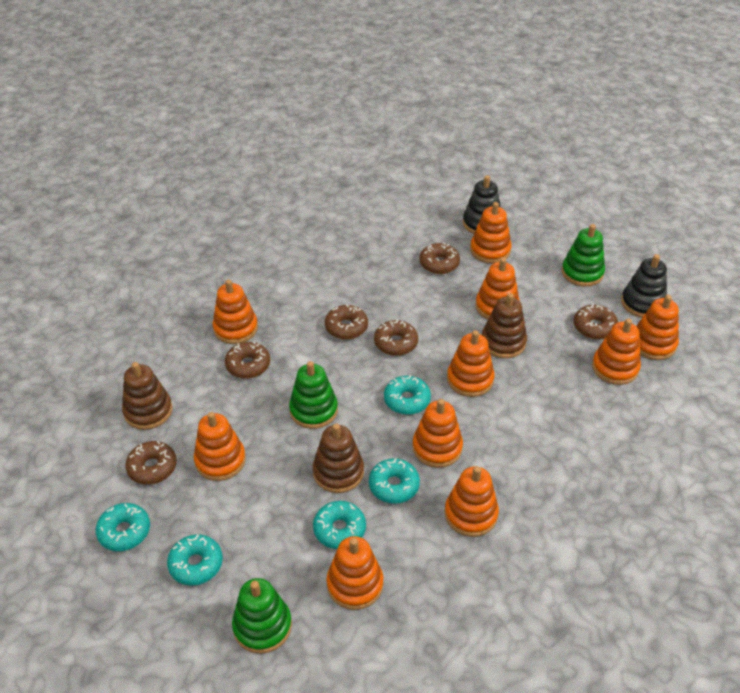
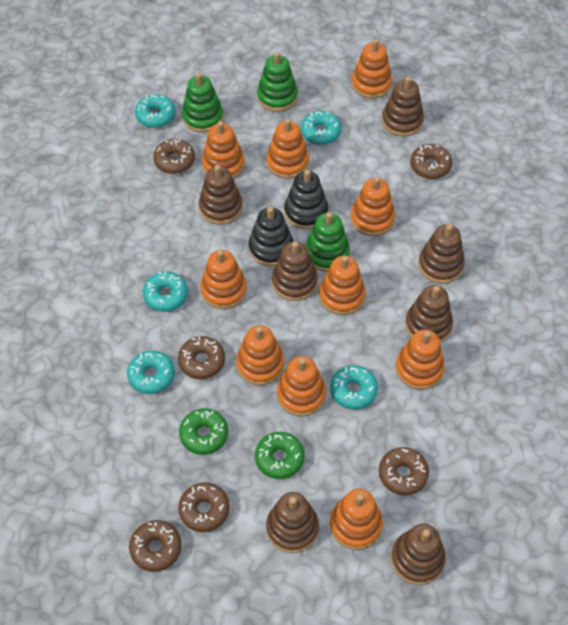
brown stacking toy: [122,362,172,430] [313,424,364,493] [482,293,527,358] = 3 -> [199,165,243,225] [266,492,319,553] [272,242,318,301] [382,77,424,137] [391,524,446,585] [405,285,453,343] [418,224,465,284] = 7
green donut: none = 0 -> [179,408,228,455] [255,432,305,479] = 2

